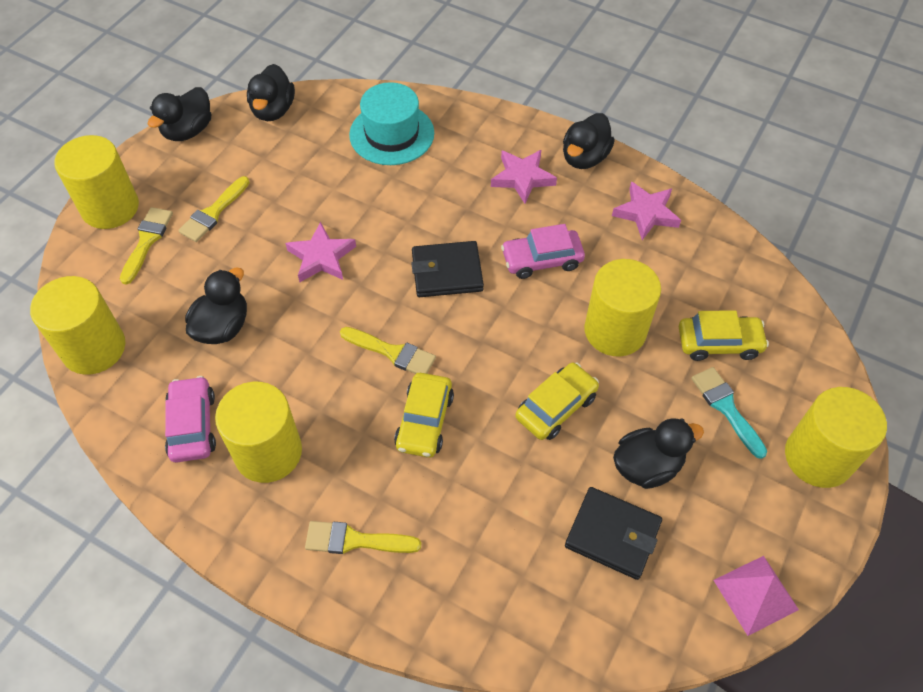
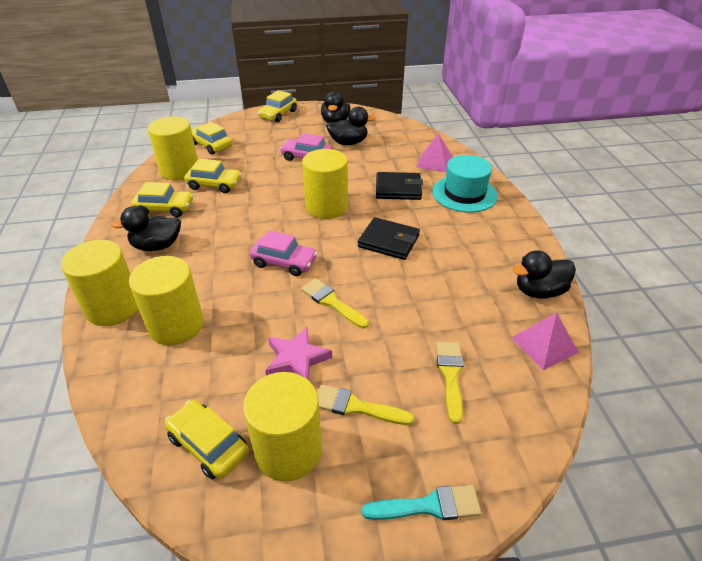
black duck: [148,87,211,141] [185,267,247,344] [247,64,295,121] [563,113,615,169] [613,418,704,489] = 5 -> [111,206,181,251] [321,91,350,123] [326,107,375,145] [513,250,576,299] = 4
pink pyramid: [714,556,799,636] = 1 -> [416,134,453,172] [511,313,579,370] = 2
pink star: [285,222,356,282] [491,150,557,204] [612,182,681,240] = 3 -> [265,327,332,380] = 1
yellow brush: [120,207,173,285] [178,176,250,242] [305,521,421,554] [340,327,436,374] = 4 -> [301,278,369,329] [317,385,414,425] [436,342,464,424] = 3
yellow car: [394,373,454,458] [515,363,599,440] [679,310,769,361] = 3 -> [131,182,193,217] [165,400,249,479] [184,158,242,193] [191,122,232,155] [258,90,297,122] = 5

